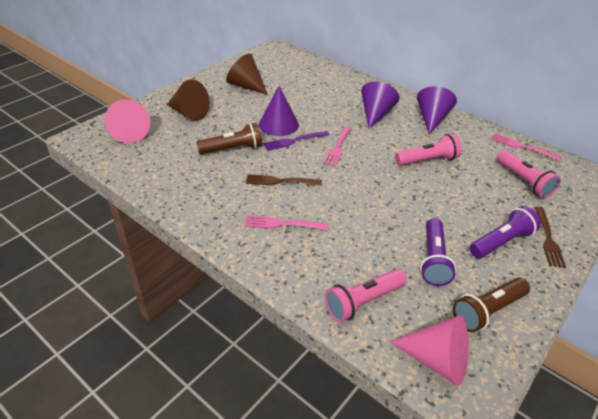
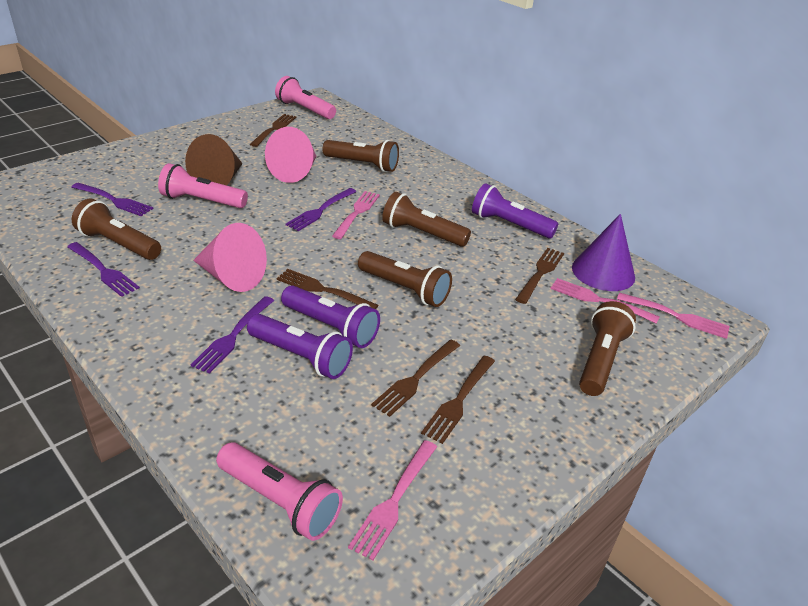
brown cone: [167,79,210,121] [226,54,268,95] = 2 -> [185,134,243,185] = 1
brown flashlight: [197,122,262,154] [453,278,530,332] = 2 -> [72,198,161,260] [322,140,399,172] [358,251,452,307] [382,192,471,247] [579,301,636,396] = 5
brown fork: [246,174,322,186] [535,207,566,268] = 2 -> [250,114,296,147] [277,269,378,309] [371,340,460,417] [421,356,495,444] [515,248,564,304] = 5
pink fork: [245,215,329,230] [323,126,351,167] [491,133,562,161] = 3 -> [332,191,380,239] [348,440,437,561] [550,278,659,324] [617,292,730,339] = 4
purple cone: [259,86,299,136] [361,82,399,129] [417,86,457,134] = 3 -> [572,214,635,291] = 1
purple flashlight: [420,218,456,286] [470,206,541,258] = 2 -> [247,314,353,379] [281,285,380,348] [472,183,558,238] = 3
purple fork: [263,131,329,151] = 1 -> [67,242,140,297] [72,183,153,216] [191,296,274,374] [285,188,357,231] = 4

